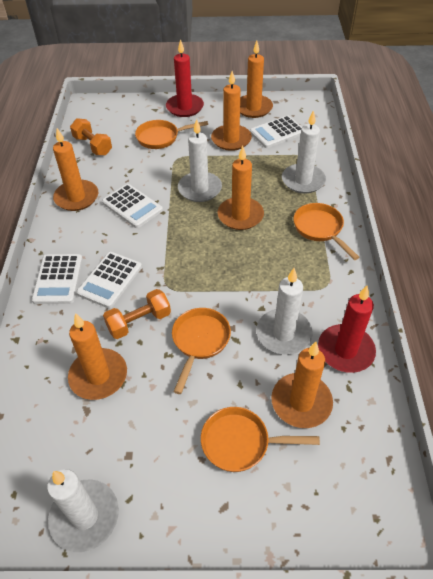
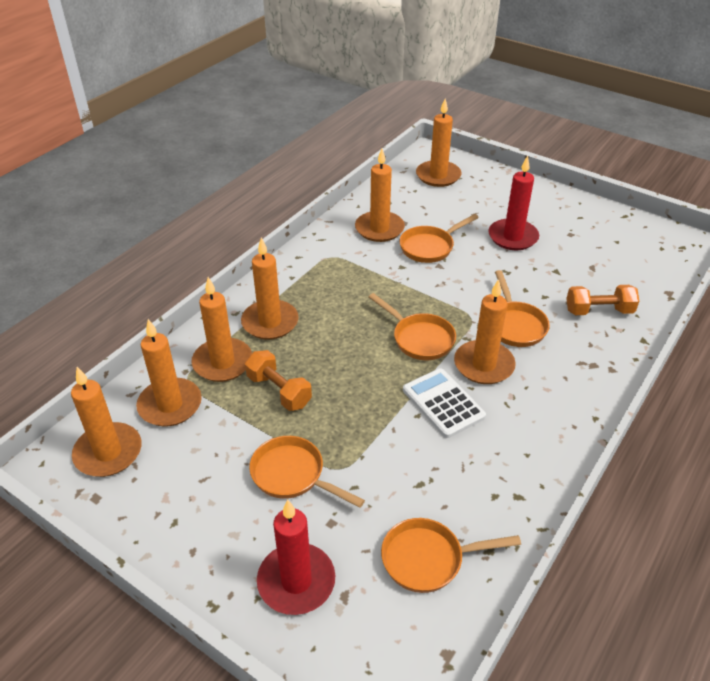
orange candle: [53,128,98,211] [68,313,127,400] [211,71,252,151] [217,146,264,230] [240,41,273,118] [271,342,333,428] = 6 -> [71,367,142,477] [136,319,202,427] [192,277,252,382] [241,238,299,340] [355,149,405,242] [416,99,462,187] [454,279,516,384] = 7
orange pan: [135,120,208,149] [172,308,231,394] [201,407,320,472] [293,203,359,260] = 4 -> [249,436,365,508] [369,293,456,360] [381,518,521,593] [399,214,479,263] [495,270,550,347] = 5
white calculator: [32,254,83,304] [76,252,142,308] [102,184,163,228] [250,115,302,148] = 4 -> [403,368,486,438] = 1
white candle: [47,469,119,552] [178,119,222,202] [256,268,313,355] [282,110,326,194] = 4 -> none = 0

